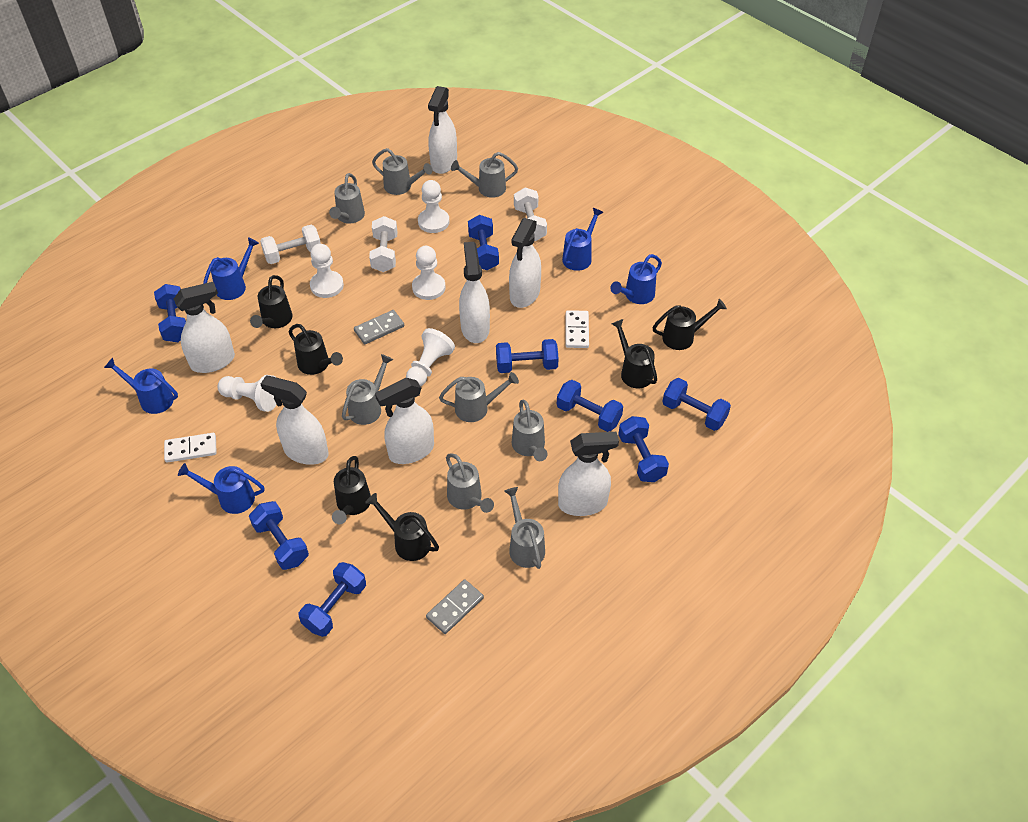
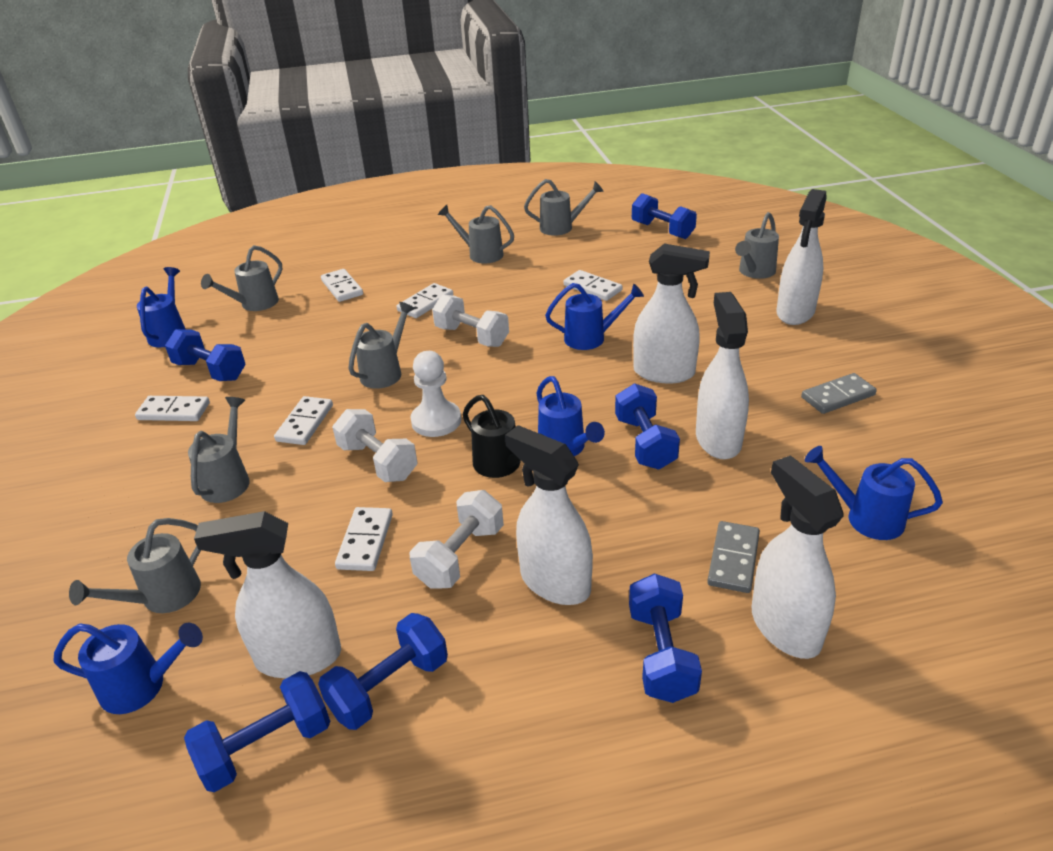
black watering can: [250,275,292,328] [289,324,343,375] [332,456,371,524] [365,493,439,561] [612,319,657,388] [652,299,727,350] = 6 -> [462,395,543,478] = 1
blue dumbbell: [154,284,186,342] [249,501,309,570] [299,562,366,637] [468,215,499,270] [496,339,559,373] [557,380,623,432] [618,416,669,482] [662,378,731,431] = 8 -> [165,329,246,381] [184,671,330,792] [318,613,448,730] [615,383,680,469] [629,573,702,703] [632,193,697,239] = 6
grey watering can: [329,173,365,224] [342,354,393,425] [372,148,432,195] [439,372,519,422] [446,453,494,513] [451,152,518,198] [504,487,545,569] [512,400,548,461] = 8 -> [69,518,201,613] [188,397,250,503] [201,245,282,311] [348,302,415,389] [438,205,514,264] [524,179,604,236] [735,212,779,279] = 7
white domino: [164,433,217,463] [566,310,589,348] = 2 -> [135,396,210,421] [274,396,333,445] [321,269,363,302] [335,507,393,571] [396,283,453,318] [564,270,622,301] = 6
white pawn: [218,375,277,412] [310,244,344,298] [406,328,455,386] [412,246,445,300] [418,180,449,233] = 5 -> [410,351,461,437] = 1
white spray bottle: [174,282,235,373] [261,376,328,465] [375,378,434,464] [428,86,457,174] [459,242,490,343] [509,218,541,308] [558,432,619,516] = 7 -> [194,511,341,678] [505,425,593,605] [633,244,710,383] [696,292,749,459] [752,455,844,659] [776,189,827,325] = 6

